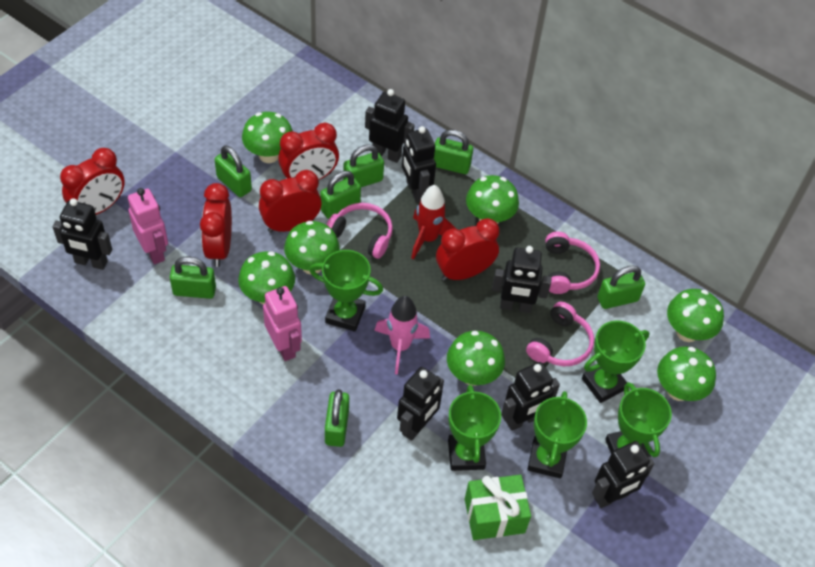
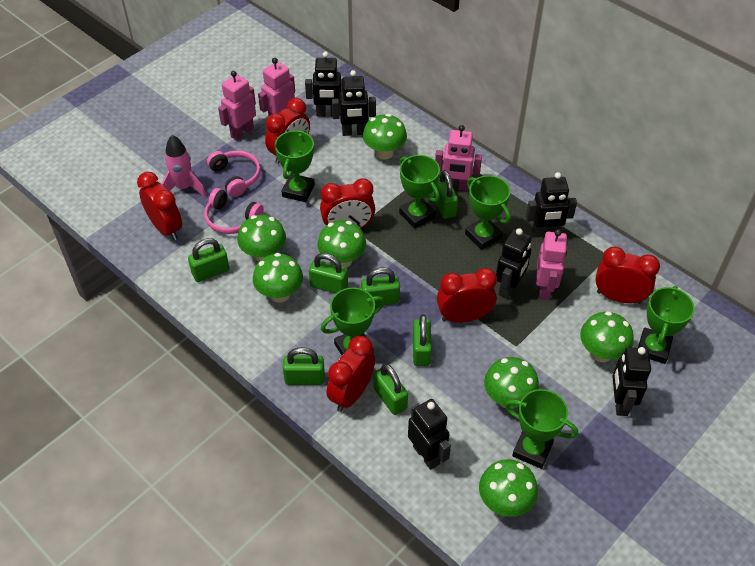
black robot: [53,198,112,270] [365,89,415,163] [397,367,444,441] [402,126,436,202] [492,246,552,313] [501,362,560,431] [592,441,654,508] = 7 -> [305,51,343,117] [332,70,376,136] [408,399,451,470] [496,228,532,299] [526,172,577,237] [612,347,651,416] = 6
green gift: [465,475,531,540] = 1 -> none = 0
green trophy: [309,250,383,332] [448,385,501,471] [527,391,587,478] [582,320,649,403] [605,382,672,457] = 5 -> [275,130,315,202] [321,287,385,355] [399,155,440,229] [465,175,510,250] [505,389,578,469] [638,286,695,364] = 6
pink headphones: [326,203,393,259] [526,302,594,366] [546,232,600,294] = 3 -> [204,188,264,234] [207,150,261,197] = 2
pink robot: [128,188,168,264] [263,286,302,361] = 2 -> [218,71,256,141] [258,58,295,116] [435,125,482,191] [536,229,568,300] = 4
red clock: [60,148,125,215] [200,183,232,267] [259,170,322,233] [278,123,339,180] [436,218,499,281] = 5 -> [137,172,182,241] [265,98,310,164] [320,178,375,229] [327,336,375,412] [437,268,497,323] [595,247,660,304] = 6
red rocket: [411,185,456,260] = 1 -> none = 0

